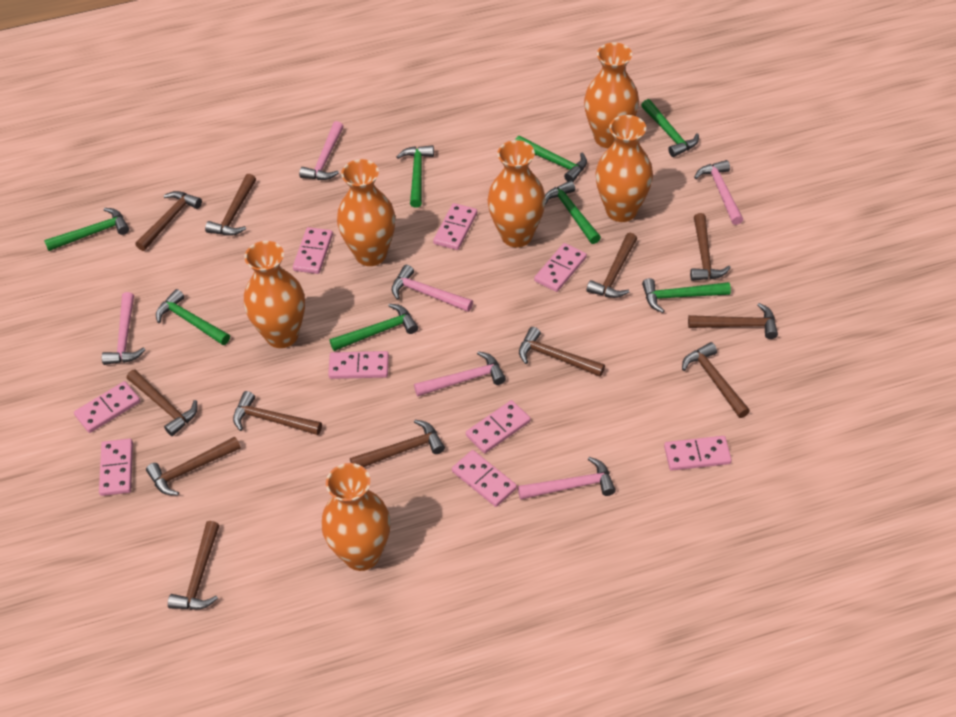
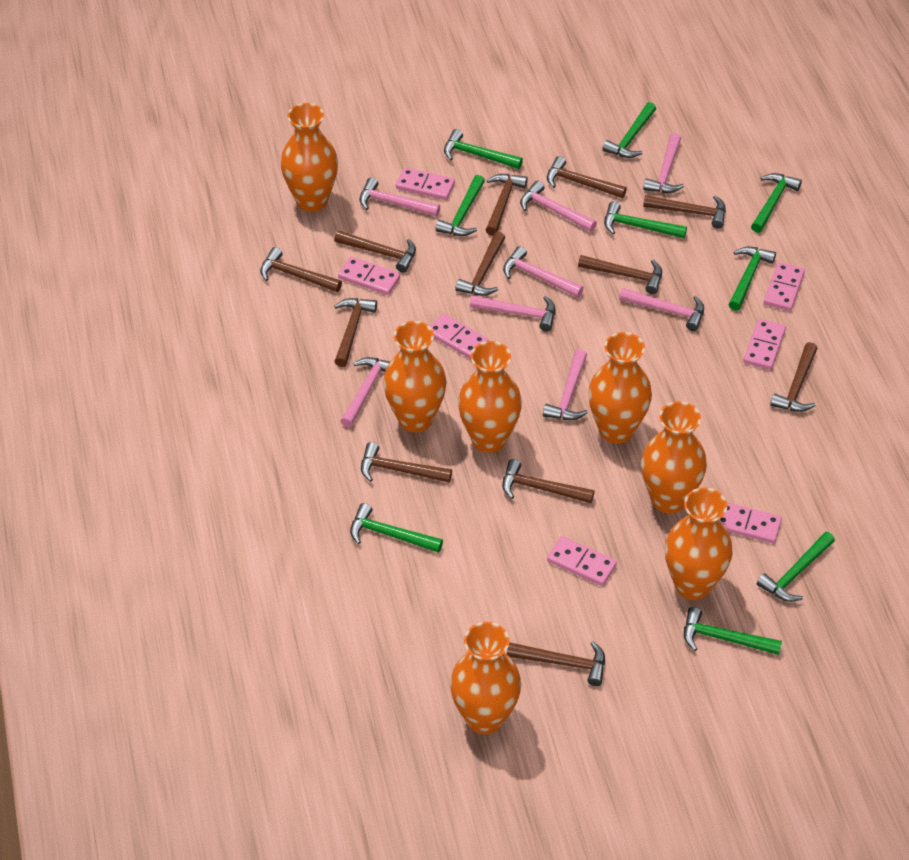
green hammer: [44,208,129,251] [156,289,230,345] [329,304,418,351] [396,145,434,208] [515,136,587,182] [545,180,601,244] [641,99,699,157] [642,278,731,313] = 8 -> [350,503,443,553] [435,175,485,236] [444,129,523,169] [602,102,656,158] [604,201,687,238] [684,607,782,655] [728,247,776,311] [751,173,802,233] [757,532,835,602] = 9
orange vase: [244,241,305,348] [321,463,390,571] [337,159,395,266] [488,140,546,247] [584,43,639,148] [595,115,653,222] = 6 -> [280,103,338,212] [383,321,447,432] [450,622,521,734] [458,341,522,453] [588,332,652,444] [641,401,707,513] [665,487,733,600] = 7
pink domino: [74,381,140,433] [99,438,133,496] [293,227,333,274] [328,351,389,379] [433,203,477,250] [452,450,517,507] [466,400,530,453] [534,243,587,292] [664,436,732,471] = 9 -> [338,257,400,295] [396,168,455,200] [430,313,489,359] [547,536,617,586] [719,503,782,543] [743,319,786,370] [764,262,805,311] = 7
pink hammer: [102,292,145,365] [299,121,344,180] [392,265,473,312] [414,351,506,396] [518,457,616,500] [694,160,743,225] = 6 -> [340,357,390,428] [359,177,440,216] [470,295,555,331] [503,246,583,298] [520,180,597,232] [543,349,588,420] [619,288,704,331] [643,133,684,193] = 8

